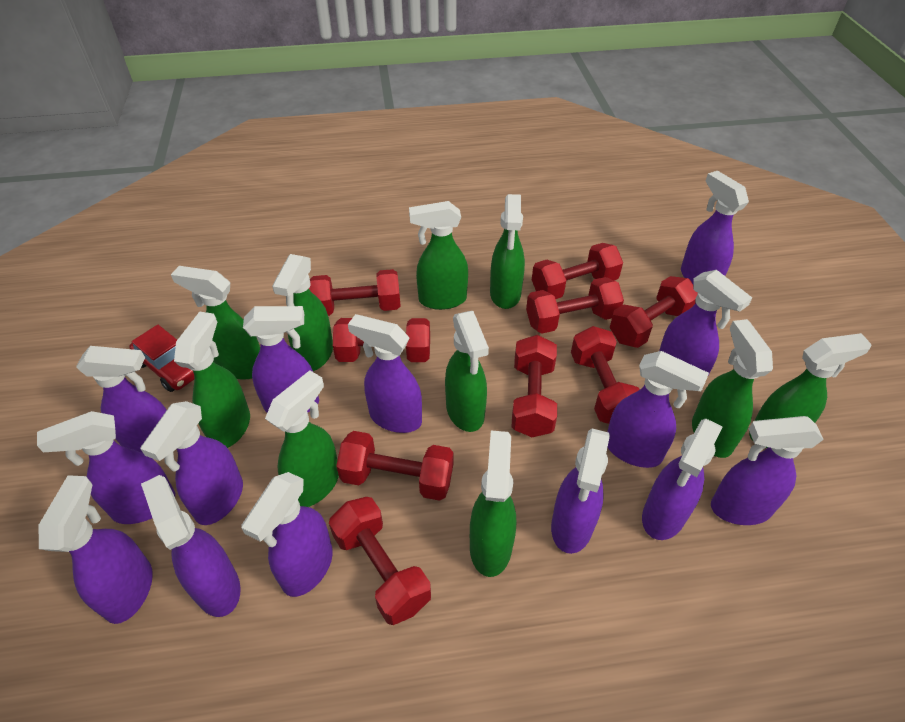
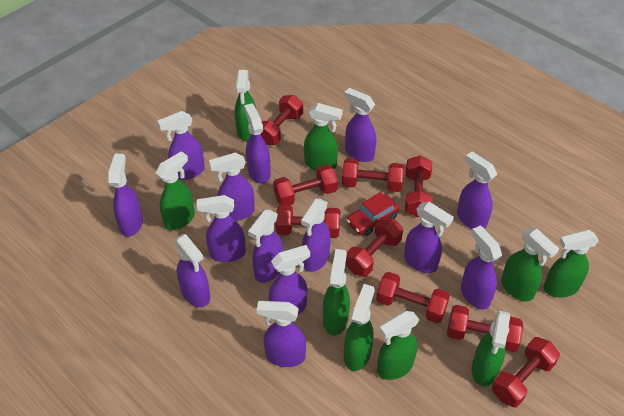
green spray bottle: [171,266,260,380] [174,312,250,448] [265,370,339,507] [272,254,333,371] [409,201,468,310] [445,311,489,432] [470,431,516,577] [490,194,525,309] [692,319,773,458] [749,333,872,448] = 10 -> [155,151,195,230] [235,70,256,141] [304,103,343,171] [323,249,350,336] [344,284,375,371] [377,311,419,380] [472,310,510,386] [501,228,559,301] [544,230,599,297] = 9

